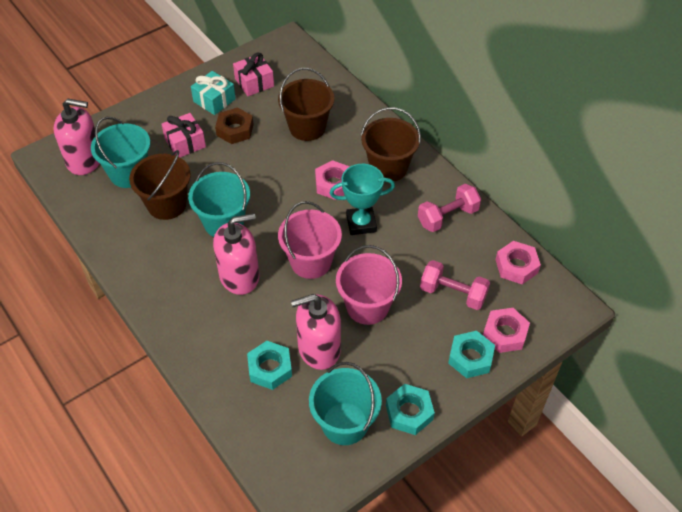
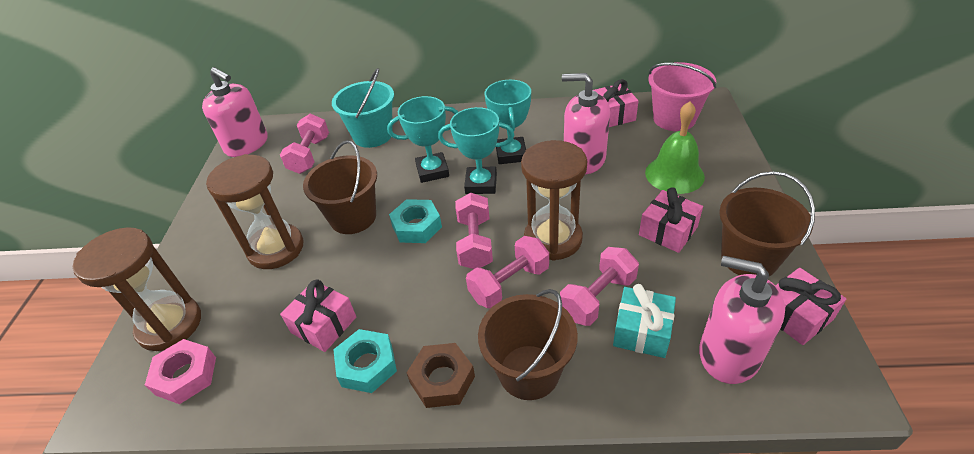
brown hourglass: none = 0 -> [73,227,201,351] [206,154,303,269] [521,140,587,261] = 3
green bell: none = 0 -> [645,101,705,194] = 1
pink bucket: [278,201,342,279] [336,245,402,325] = 2 -> [648,62,717,131] = 1
pink dumbbell: [418,184,481,232] [420,260,490,310] = 2 -> [280,114,329,174] [455,193,493,269] [466,236,549,309] [560,247,639,326] = 4
pink gift: [161,113,206,157] [233,53,274,96] = 2 -> [280,279,356,352] [594,79,639,127] [639,187,703,253] [775,268,846,345] = 4
pink nut: [315,160,350,200] [483,308,530,353] [495,241,541,284] = 3 -> [145,339,216,404] = 1
turquoise bucket: [91,117,150,188] [188,162,250,237] [309,362,382,445] = 3 -> [332,68,394,148] = 1
turquoise nut: [247,341,292,390] [386,384,435,435] [448,331,495,378] = 3 -> [333,329,397,393] [389,199,442,243] = 2
turquoise trophy: [330,164,395,235] = 1 -> [387,96,458,183] [438,107,514,194] [485,80,531,164] = 3

